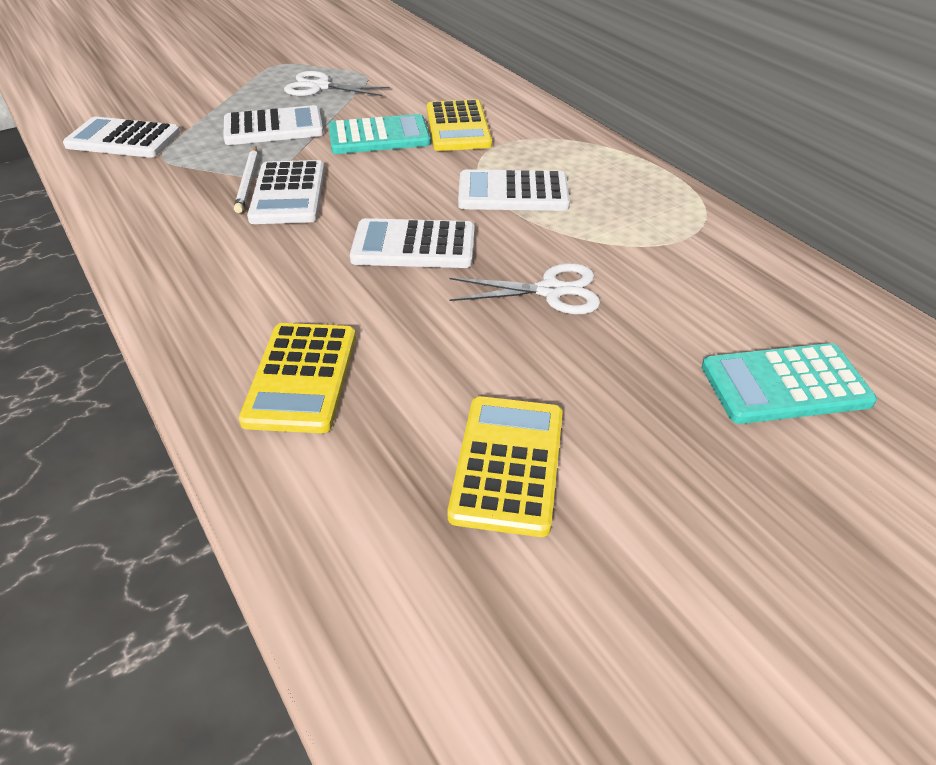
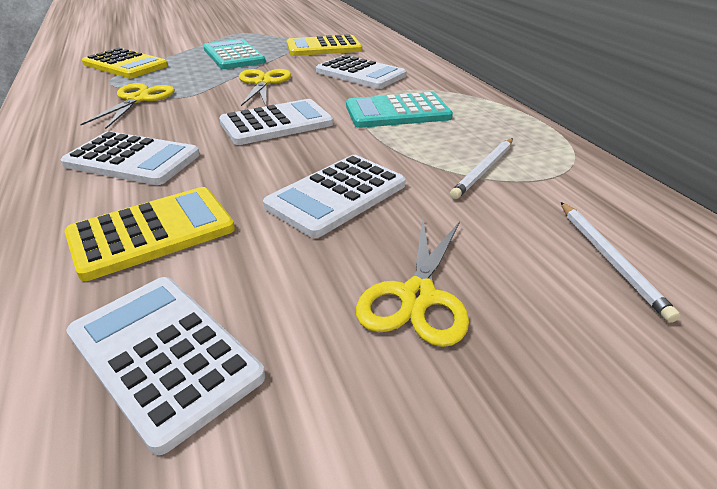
white pencil: [234,147,258,213] = 1 -> [450,138,513,199] [561,202,680,323] = 2
white scissors: [284,71,390,96] [449,263,600,314] = 2 -> none = 0
yellow scissors: none = 0 -> [80,83,175,129] [239,69,291,106] [356,219,469,347] = 3

